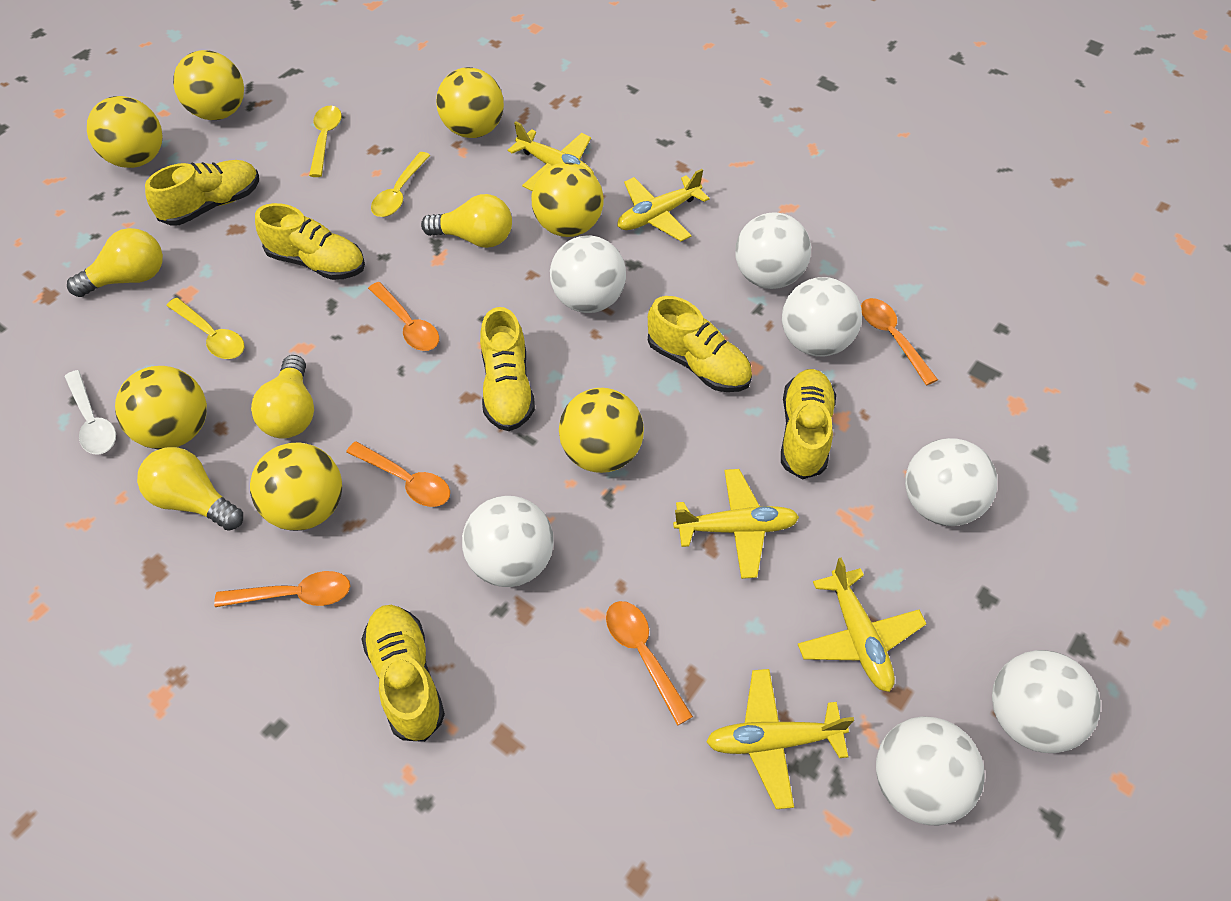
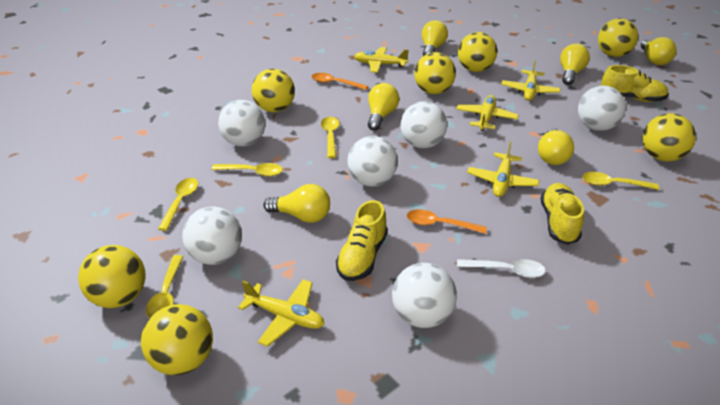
orange spoon: [214,571,350,607] [346,441,450,507] [368,282,439,351] [606,601,693,726] [861,298,938,385] = 5 -> [311,73,368,90] [407,209,487,234] = 2
white ball: [462,496,554,587] [550,236,626,313] [735,212,811,289] [782,277,862,357] [876,717,985,825] [905,438,997,526] [992,650,1101,753] = 7 -> [182,206,242,265] [218,100,265,146] [347,136,398,187] [392,263,457,328] [400,101,447,148] [578,86,626,131] = 6
yellow light bulb: [67,228,163,297] [137,447,243,531] [251,355,314,438] [421,194,512,248] = 4 -> [263,184,330,223] [368,83,399,131] [422,20,448,56] [538,128,574,165] [560,44,590,85] [641,37,677,65] = 6
yellow shoe: [145,160,259,226] [255,203,365,280] [362,605,445,742] [480,307,535,431] [648,296,752,392] [781,369,836,479] = 6 -> [336,200,388,281] [541,183,584,245] [601,65,669,102] = 3
yellow spoon: [166,298,244,359] [309,105,342,177] [371,152,430,217] = 3 -> [146,255,184,318] [158,178,198,231] [212,163,283,176] [321,117,339,158] [582,172,659,190] = 5

